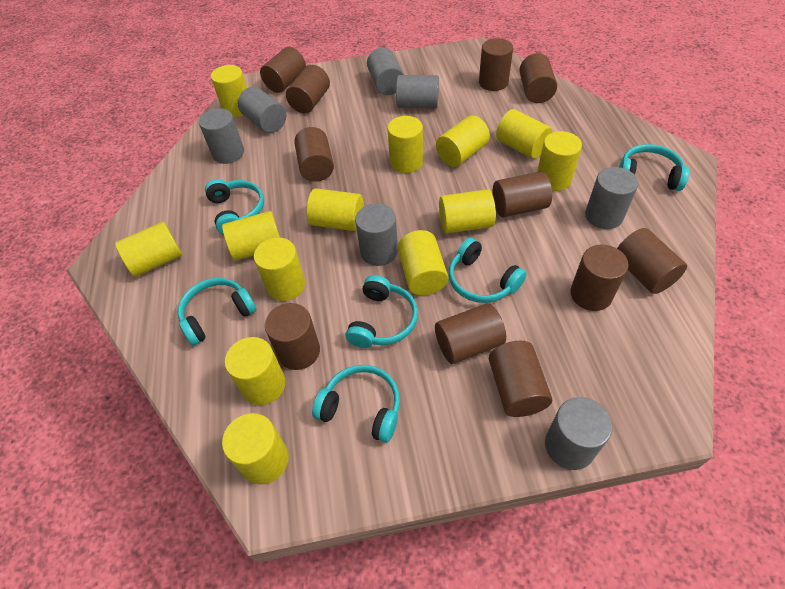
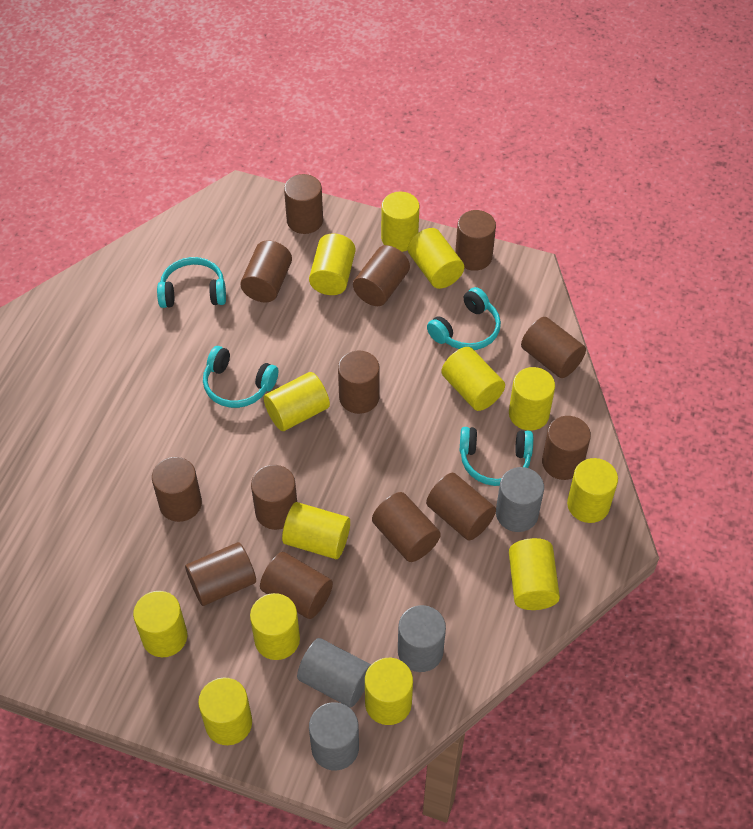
brown cylinder: [260,47,306,93] [265,303,320,370] [286,65,330,113] [294,127,334,182] [435,303,506,364] [479,38,513,91] [489,341,552,417] [493,171,552,217] [519,53,557,103] [570,245,629,311] [617,228,687,294] = 11 -> [152,457,202,522] [185,542,256,606] [240,240,292,303] [251,465,297,530] [260,552,333,619] [284,174,323,234] [338,351,379,414] [353,245,410,306] [372,492,441,562] [426,473,496,540] [455,210,496,271] [521,317,586,378] [542,416,591,480] = 13
grey cylinder: [199,108,244,164] [238,87,286,133] [355,203,398,266] [367,48,404,95] [396,75,439,108] [545,397,613,470] [585,167,638,229] = 7 -> [297,638,371,707] [309,702,359,770] [398,605,446,672] [496,467,544,532] = 4
turquoise headphones: [178,278,256,345] [205,179,264,235] [312,365,400,443] [346,275,418,348] [448,238,527,303] [619,144,689,191] = 6 -> [157,257,226,308] [203,346,278,408] [427,287,501,350] [460,427,533,486] = 4

